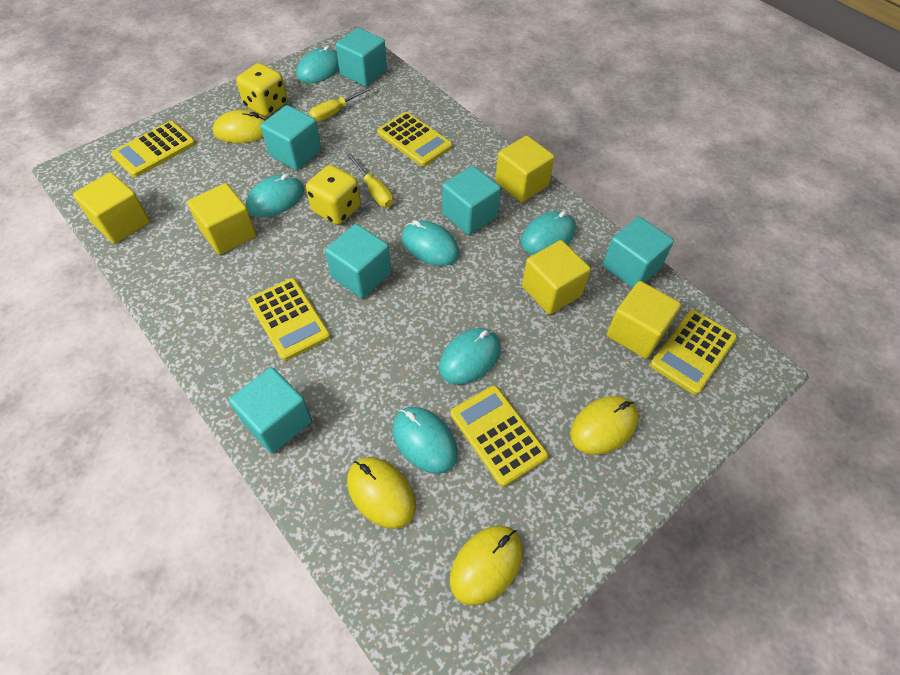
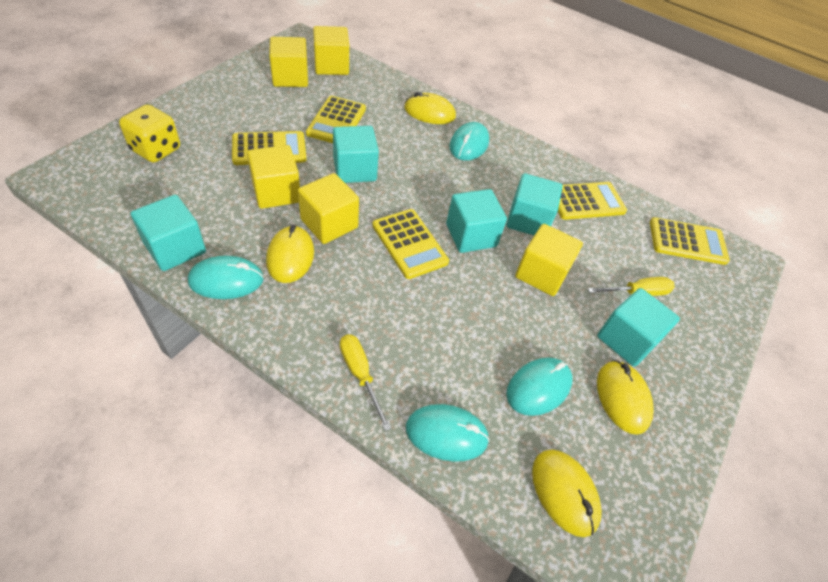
turquoise cube: [229,367,312,453] [260,105,321,170] [325,224,391,298] [336,28,387,87] [442,166,501,235] [603,217,674,288] = 6 -> [130,195,206,271] [333,126,379,183] [446,189,507,253] [506,173,562,235] [597,288,680,367] = 5
turquoise mouse: [246,174,304,217] [296,45,339,83] [392,407,458,474] [402,220,459,266] [439,328,501,385] [521,211,576,255] = 6 -> [188,256,264,299] [406,404,490,462] [450,122,489,161] [506,357,573,416] = 4
yellow dice: [236,63,287,117] [306,165,361,225] = 2 -> [119,105,180,163] = 1

